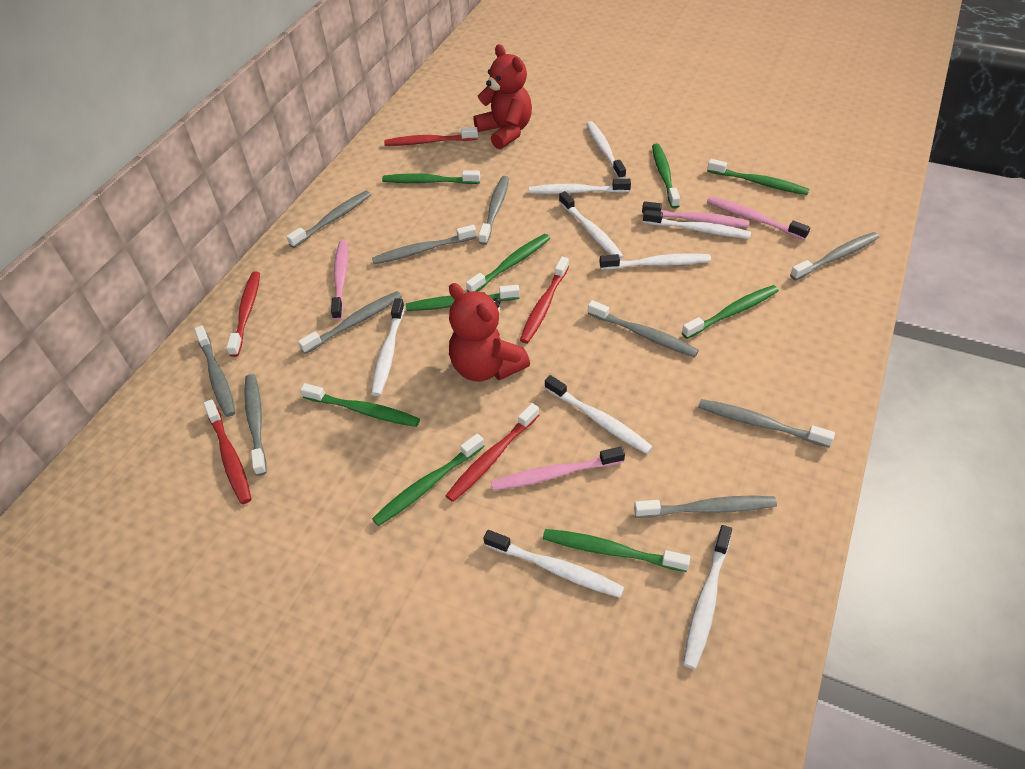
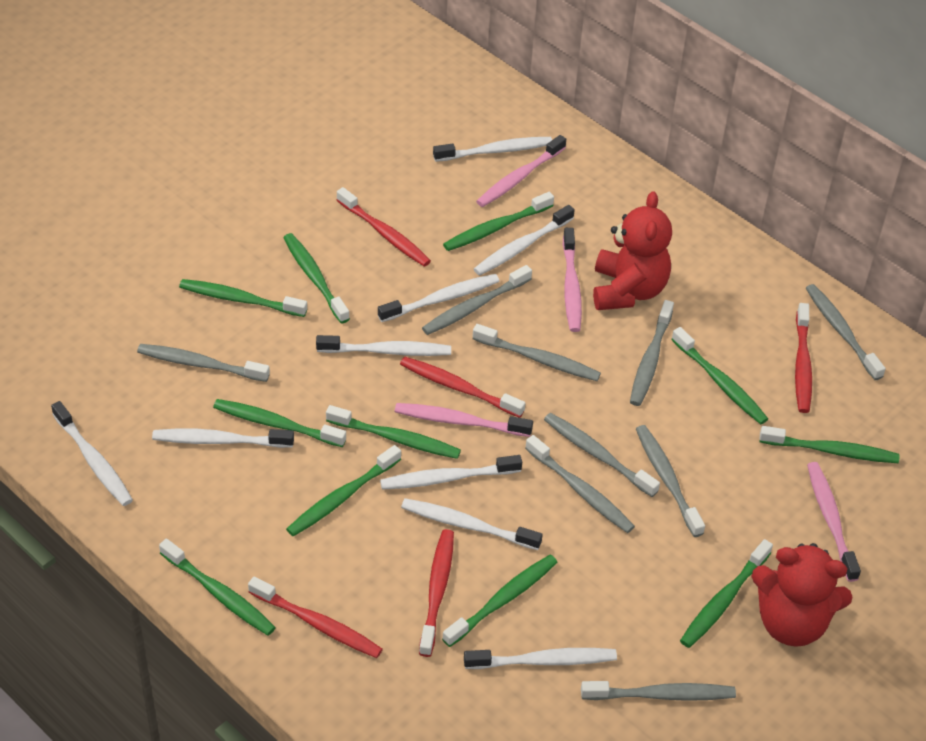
green toothbrush: [300,383,420,427] [372,434,485,526] [382,170,480,184] [406,285,520,311] [466,234,550,292] [543,529,690,572] [652,144,680,208] [682,285,779,339] [707,159,809,195] = 9 -> [159,539,276,635] [179,279,307,317] [213,399,346,447] [283,233,350,324] [286,445,401,536] [326,405,461,459] [442,555,557,647] [443,192,554,251] [671,327,768,424] [680,539,773,648] [760,426,900,463] = 11
grey toothbrush: [194,325,235,417] [244,374,267,476] [286,191,371,248] [298,291,402,354] [372,225,476,264] [479,176,509,245] [588,300,699,357] [634,496,777,518] [698,399,835,447] [790,232,879,280] = 10 -> [137,344,270,382] [422,265,532,335] [473,324,601,381] [525,435,635,533] [544,413,660,497] [581,681,736,701] [630,300,674,406] [636,425,705,537] [806,284,886,380] = 9

